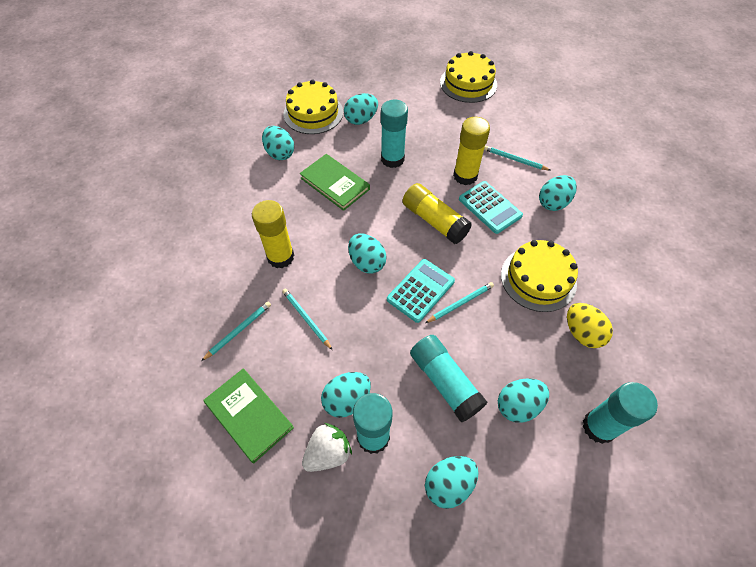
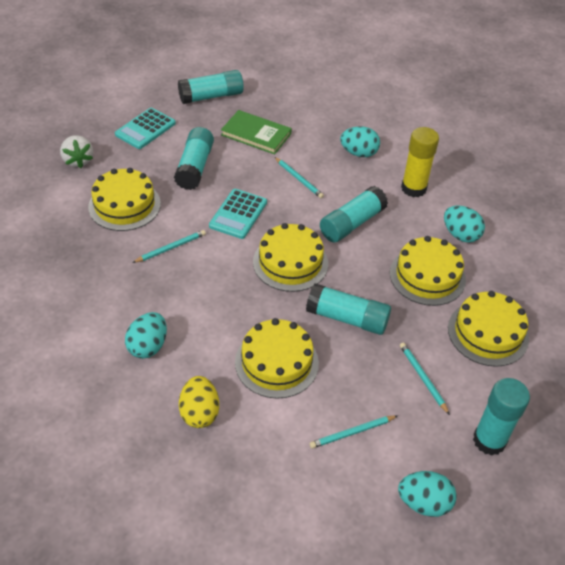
green book: [203,368,294,463] [300,154,370,211] = 2 -> [221,110,292,154] = 1
turquoise egg: [262,126,294,160] [321,372,371,418] [344,93,378,125] [348,233,387,274] [425,456,479,509] [498,378,549,423] [539,175,577,211] = 7 -> [125,312,167,359] [340,126,380,157] [398,471,457,517] [444,205,485,243] = 4
turquoise glue stick: [353,393,393,454] [381,100,408,168] [410,335,488,422] [583,382,658,444] = 4 -> [174,127,214,190] [178,70,244,104] [306,283,391,335] [320,186,388,242] [473,378,530,455] = 5
yellow cake: [283,80,343,134] [440,51,497,103] [501,240,578,312] = 3 -> [88,168,161,231] [235,318,319,399] [253,223,328,292] [390,236,466,306] [448,291,529,367] = 5
yellow glue stick: [252,200,294,268] [403,183,472,244] [453,117,490,185] = 3 -> [401,127,439,197] = 1

